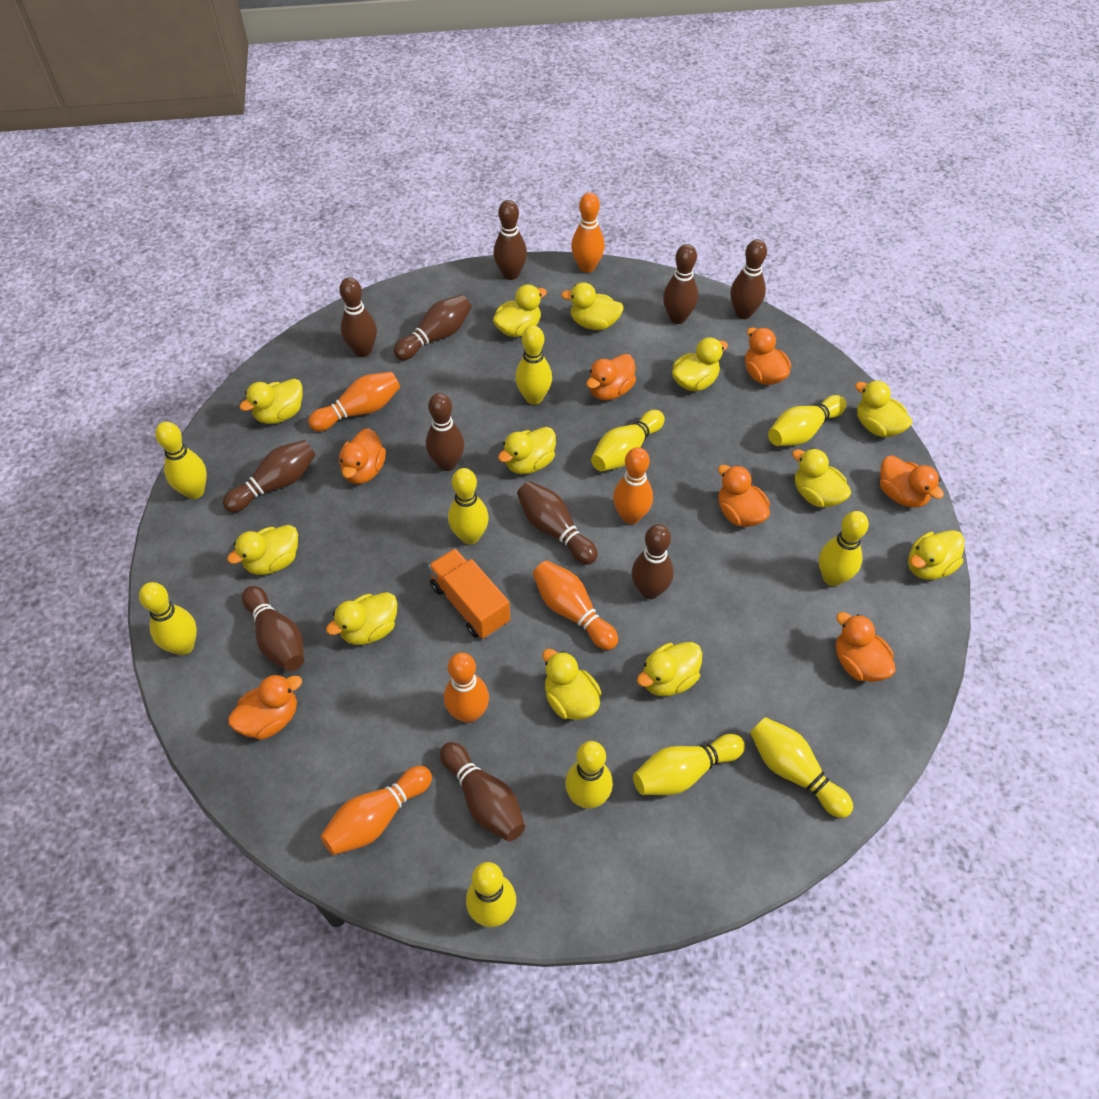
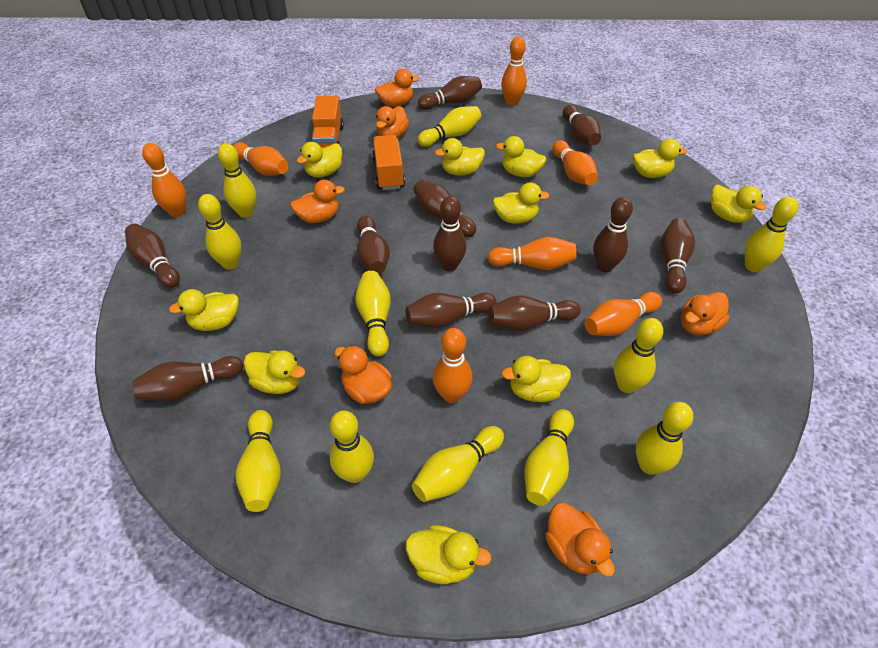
orange bowling pin: [308,372,400,431] [320,766,432,855] [444,652,489,723] [533,561,618,650] [571,193,605,273] [613,447,653,524] = 6 -> [142,143,187,217] [233,142,288,176] [433,328,472,403] [487,237,576,270] [501,37,527,106] [552,140,598,185] [585,292,662,336] = 7
orange duck: [228,674,302,740] [339,428,386,484] [586,354,636,400] [718,465,770,527] [745,327,791,385] [836,612,896,682] [880,455,944,507] = 7 -> [290,180,345,223] [335,345,392,404] [375,69,419,107] [376,106,409,138] [545,503,615,577] [681,292,729,335] = 6
orange truck: [428,548,510,639] = 1 -> [312,96,344,148] [372,135,405,190] = 2
yellow duck: [227,525,298,575] [239,379,302,424] [326,592,397,645] [493,284,547,337] [498,427,556,474] [543,649,601,720] [561,282,624,330] [637,642,702,696] [672,337,728,391] [792,448,851,507] [855,380,912,437] [908,530,965,580] = 12 -> [169,289,239,331] [244,350,305,394] [296,142,342,178] [406,525,492,584] [435,138,485,176] [493,182,550,224] [496,136,546,177] [501,356,571,402] [633,139,687,178] [711,185,767,223] = 10

